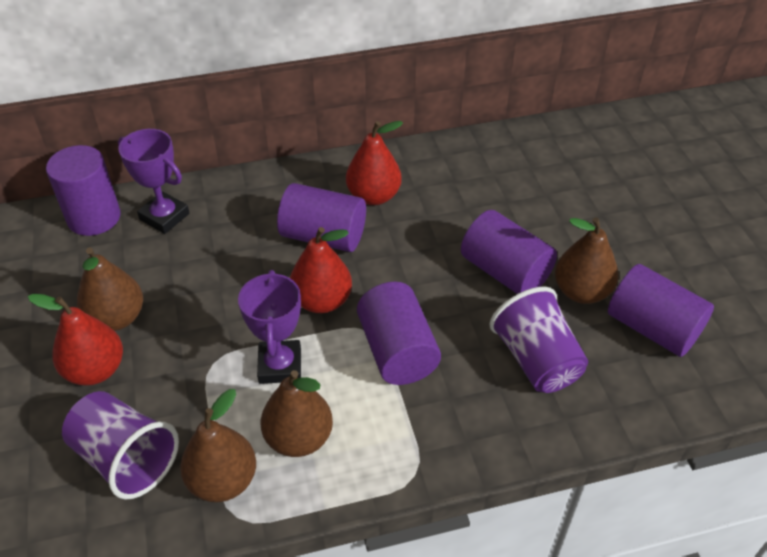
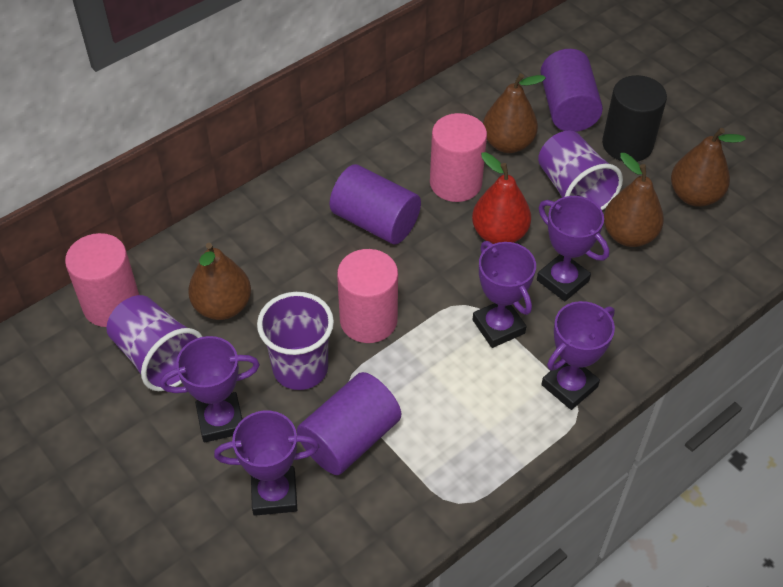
black cylinder: none = 0 -> [602,75,667,162] = 1
pink cylinder: none = 0 -> [65,233,139,327] [337,249,398,343] [430,113,487,202] = 3
purple cup: [62,391,179,500] [489,287,588,393] = 2 -> [106,295,203,391] [257,292,334,390] [538,130,623,210] = 3
purple cylinder: [46,145,121,236] [277,183,366,252] [357,282,441,385] [461,210,557,294] [608,264,714,357] = 5 -> [297,372,401,475] [330,164,421,244] [541,49,603,132] = 3
purple trophy: [118,129,190,234] [238,270,301,384] = 2 -> [160,336,260,443] [214,411,319,516] [472,241,536,348] [537,196,609,301] [541,301,615,410] = 5
red pear: [28,294,123,386] [290,227,352,313] [346,121,403,205] = 3 -> [472,152,531,244] = 1

